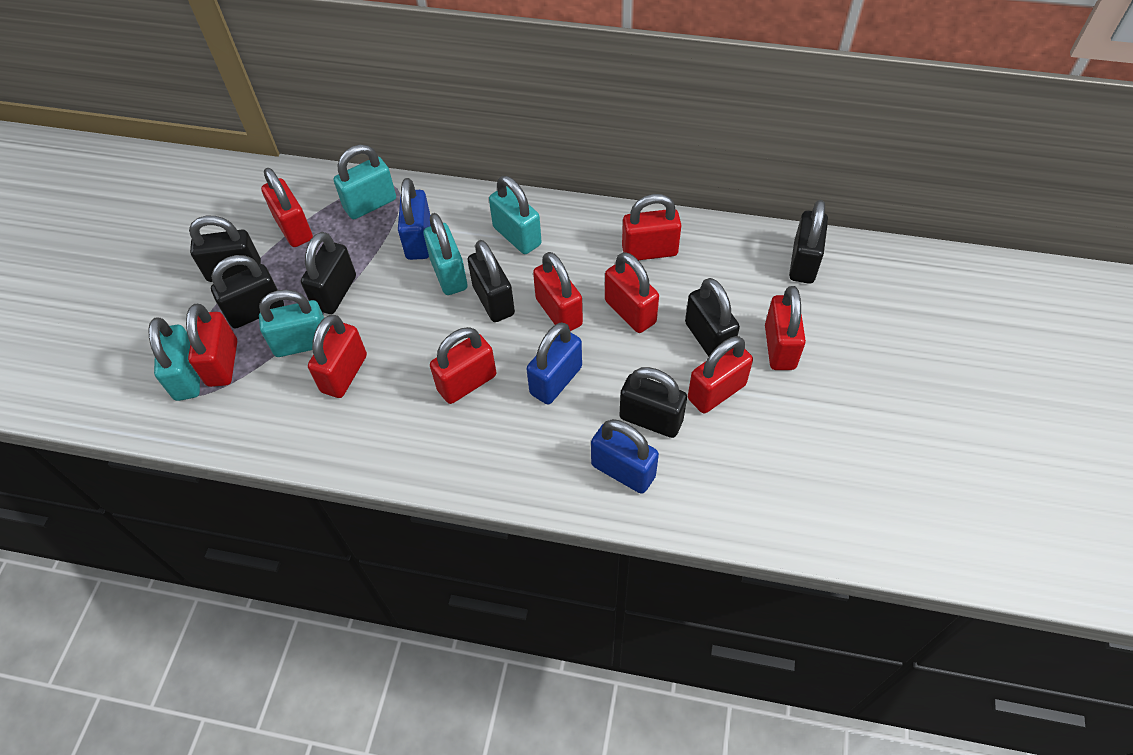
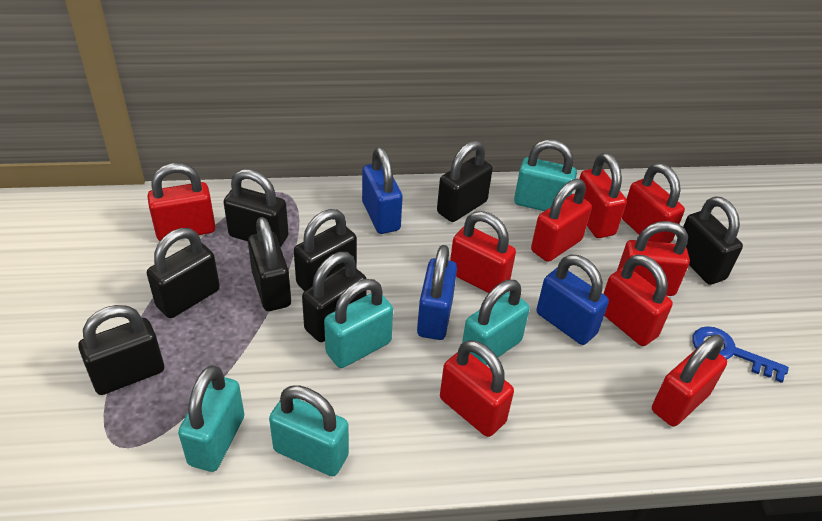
black padlock: [189,216,261,282] [211,255,284,329] [301,232,356,314] [467,240,515,322] [619,367,687,438] [685,278,740,357] [789,200,828,284] = 7 -> [78,305,164,395] [147,228,220,318] [223,169,289,247] [248,217,291,311] [294,209,357,291] [302,252,367,342] [437,140,493,222] [683,196,743,285] = 8
blue key: none = 0 -> [692,326,789,383] = 1

